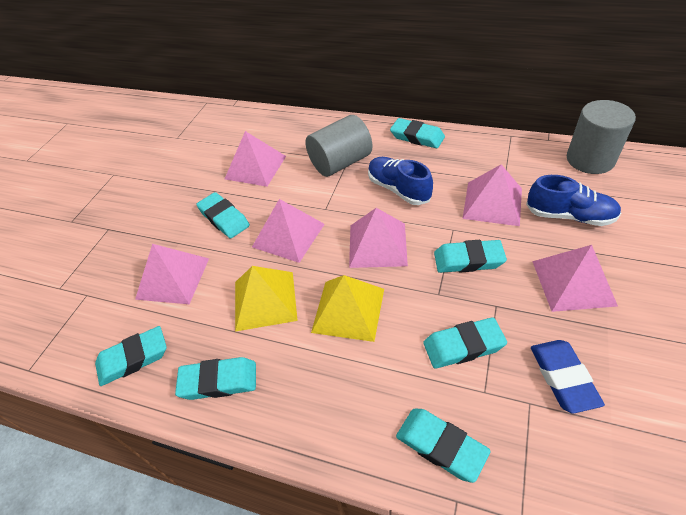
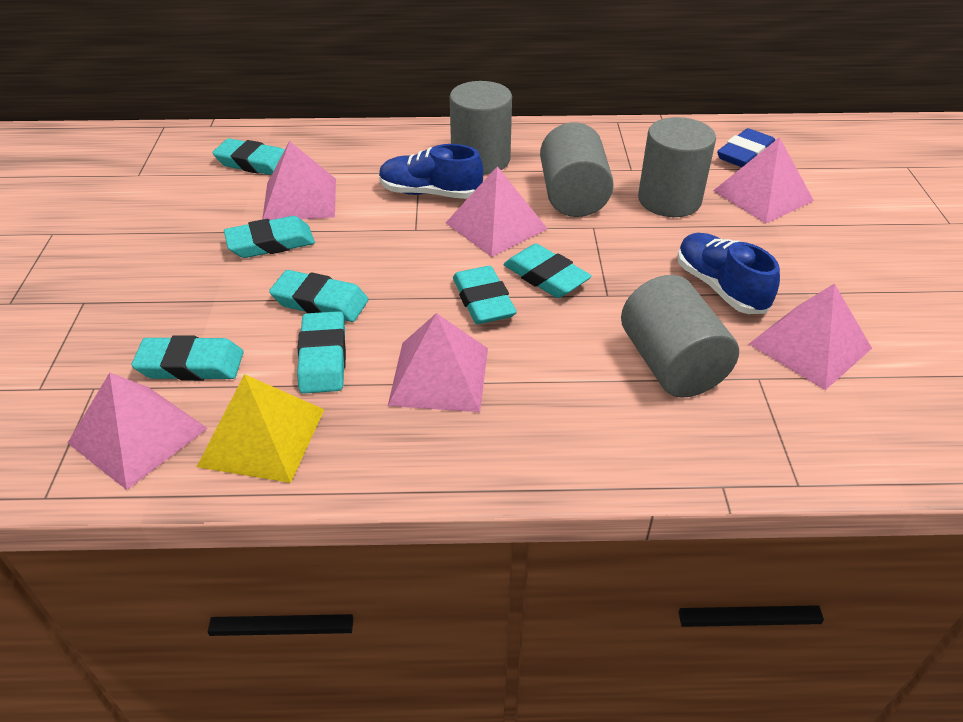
grey cylinder: [305,115,373,177] [567,100,636,174] = 2 -> [450,81,512,174] [540,122,614,217] [621,275,739,398] [638,117,716,217] = 4
yellow pyramid: [235,266,298,332] [311,275,384,342] = 2 -> [197,374,325,483] = 1

